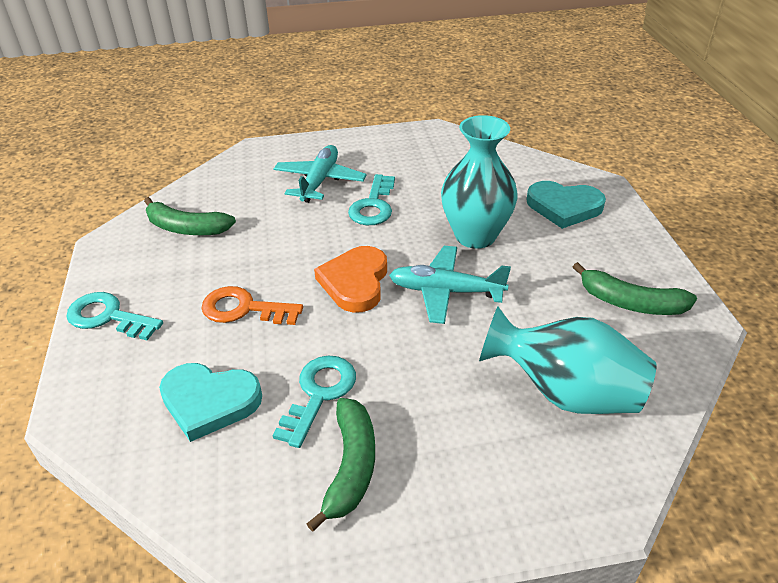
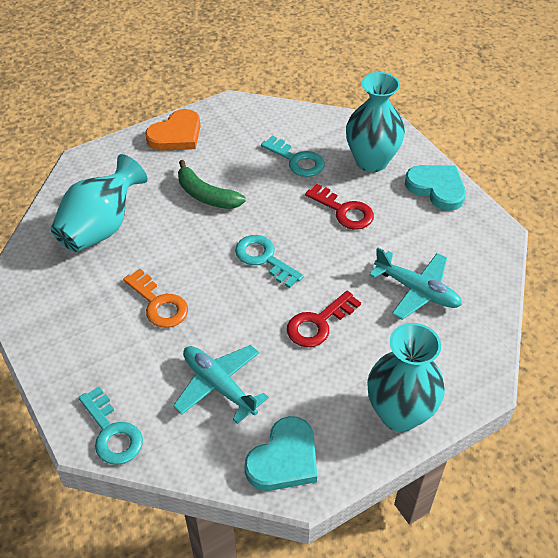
green banana: [144,197,236,235] [307,398,375,532] [573,262,697,315] = 3 -> [178,160,246,209] = 1
red key: none = 0 -> [287,291,361,347] [305,184,374,230] = 2
turquoise vase: [441,115,518,249] [479,306,656,414] = 2 -> [51,154,148,252] [346,72,405,172] [367,323,445,432] = 3

